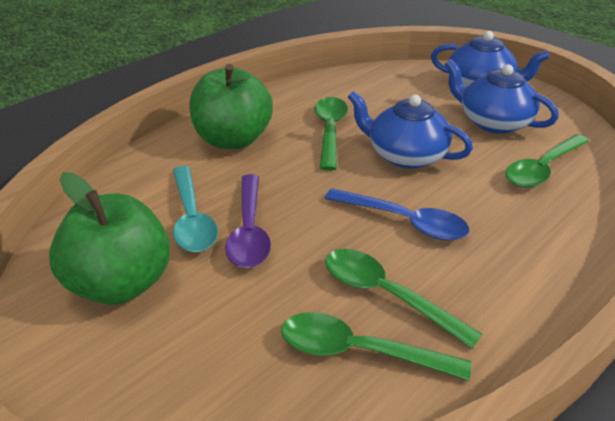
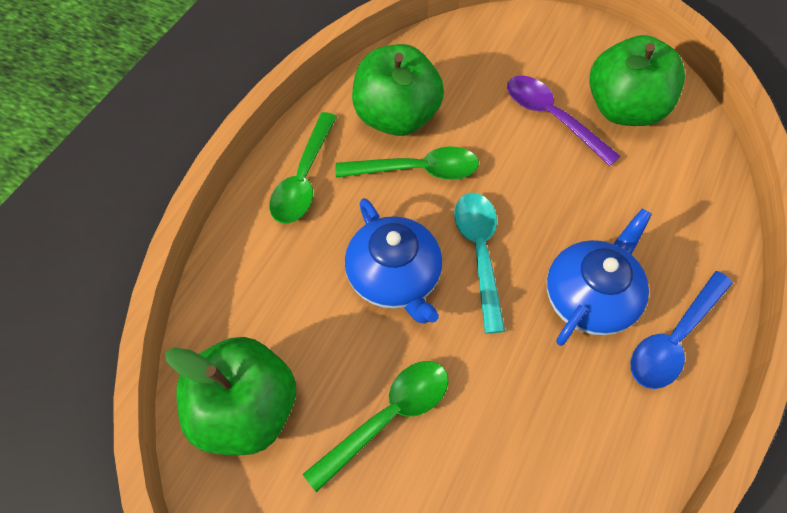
blue teapot: [348,91,473,169] [431,31,549,87] [444,59,559,134] = 3 -> [345,198,442,324] [547,209,652,346] = 2
green apple: [49,172,170,305] [189,64,273,149] = 2 -> [165,337,296,455] [352,44,444,136] [589,35,685,126] = 3
green spoon: [281,312,471,381] [314,97,348,171] [325,249,482,349] [506,134,589,188] = 4 -> [269,112,337,224] [303,361,449,492] [336,146,479,180] = 3

